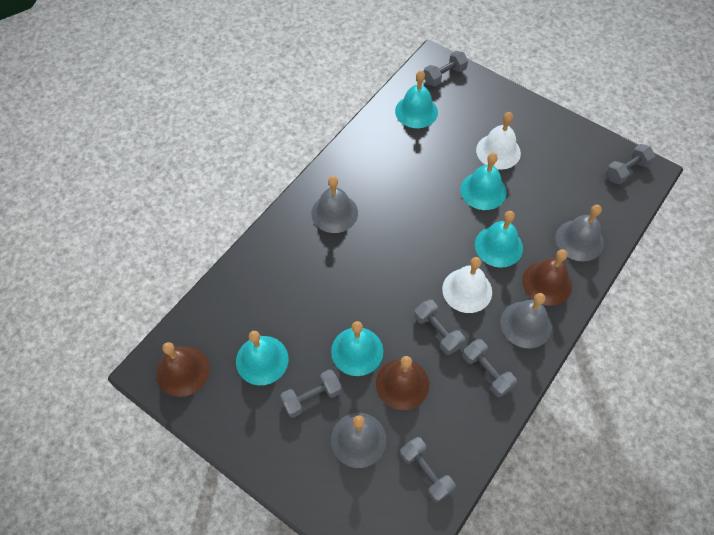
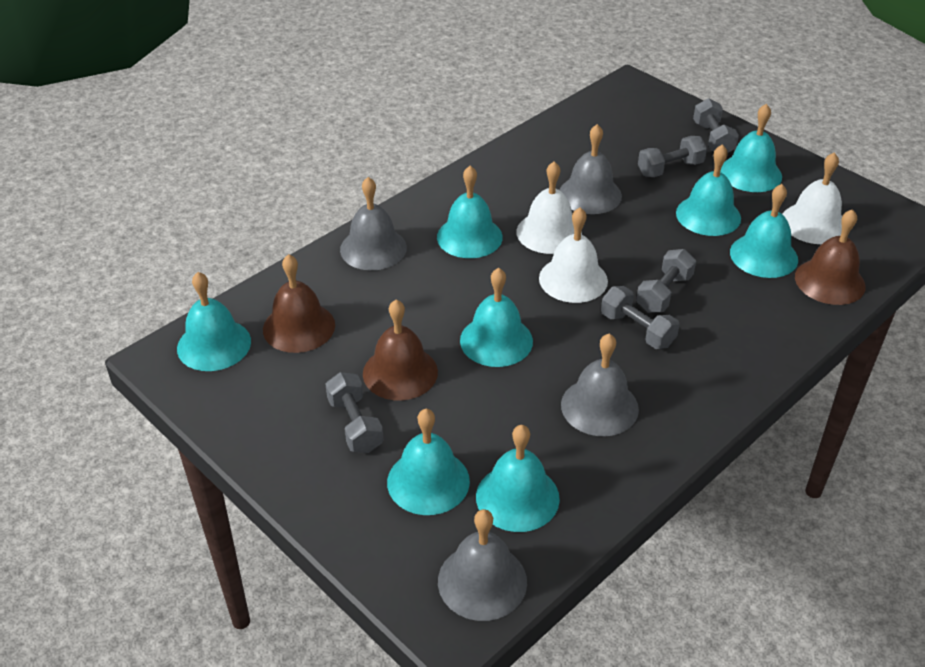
grey dumbbell: [280,369,342,418] [400,437,456,503] [414,299,465,355] [424,51,468,86] [462,339,517,397] [606,144,655,184] = 6 -> [325,372,384,453] [601,286,680,349] [636,249,696,313] [638,136,707,177] [693,98,739,153] = 5
turquoise bell: [236,331,288,385] [331,321,383,376] [395,71,438,128] [460,153,507,210] [475,211,523,268] = 5 -> [177,272,251,371] [387,409,470,515] [437,166,503,258] [460,268,533,367] [476,425,560,532] [676,144,741,236] [720,104,782,192] [730,184,798,278] = 8
white bell: [442,257,492,313] [476,112,521,170] = 2 -> [516,161,582,254] [539,207,608,303] [783,152,842,244] = 3

